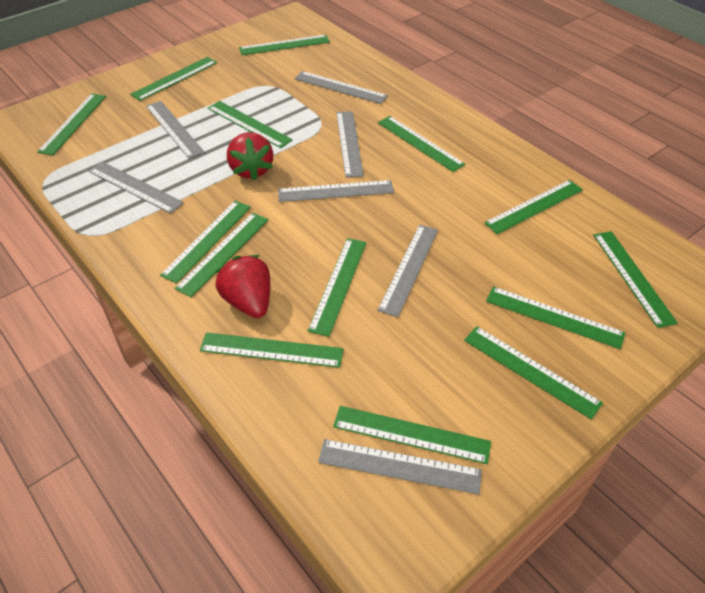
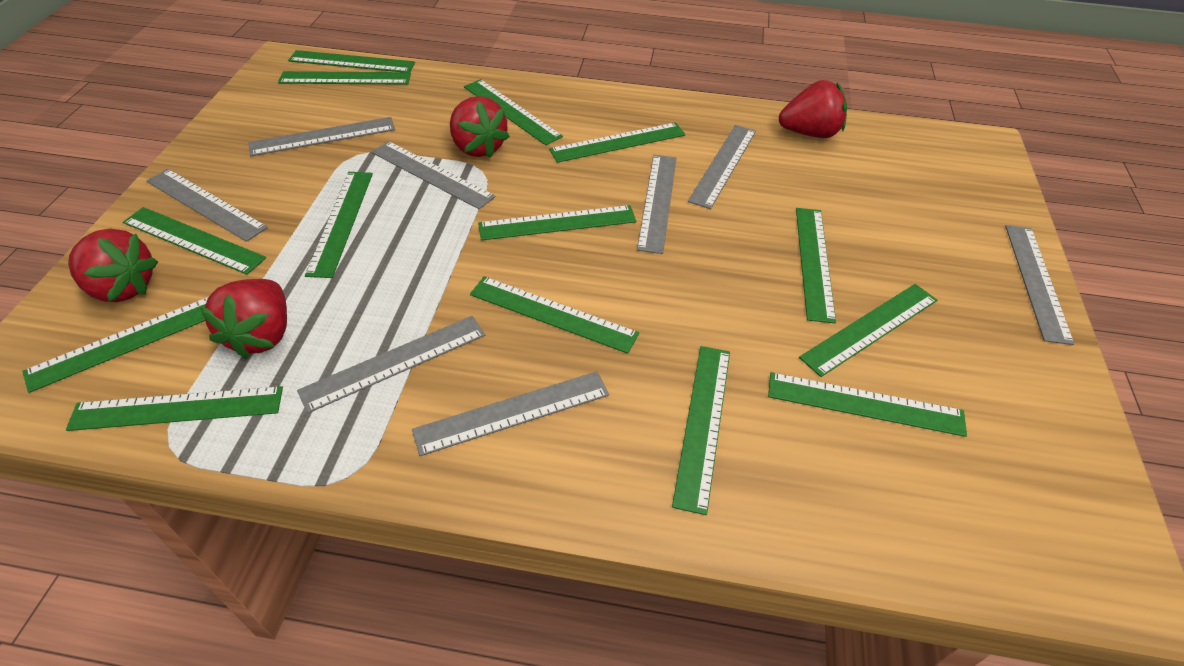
grey ruler: [89,162,184,214] [146,101,205,159] [278,180,394,202] [295,71,388,104] [318,439,482,494] [336,111,364,177] [377,225,438,317] = 7 -> [147,169,268,242] [248,117,395,156] [297,316,485,413] [372,141,496,209] [412,371,609,456] [637,155,677,254] [688,125,756,209] [1005,225,1074,345] = 8
red strawberry: [215,255,270,318] [227,132,273,181] = 2 -> [68,229,158,302] [200,279,287,359] [450,96,510,158] [779,80,847,138] = 4

